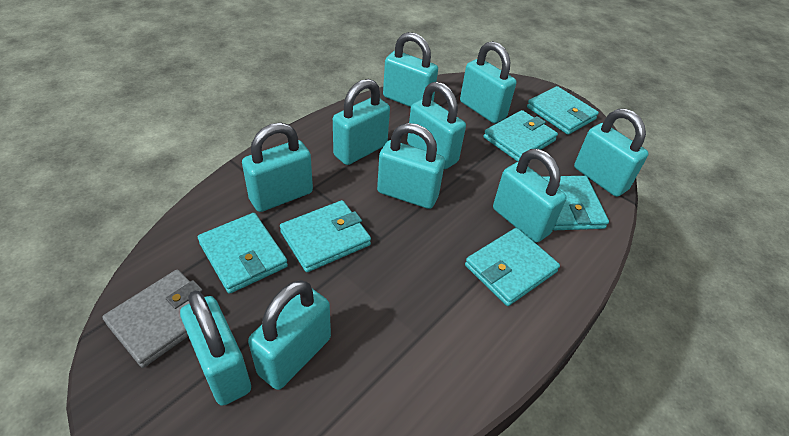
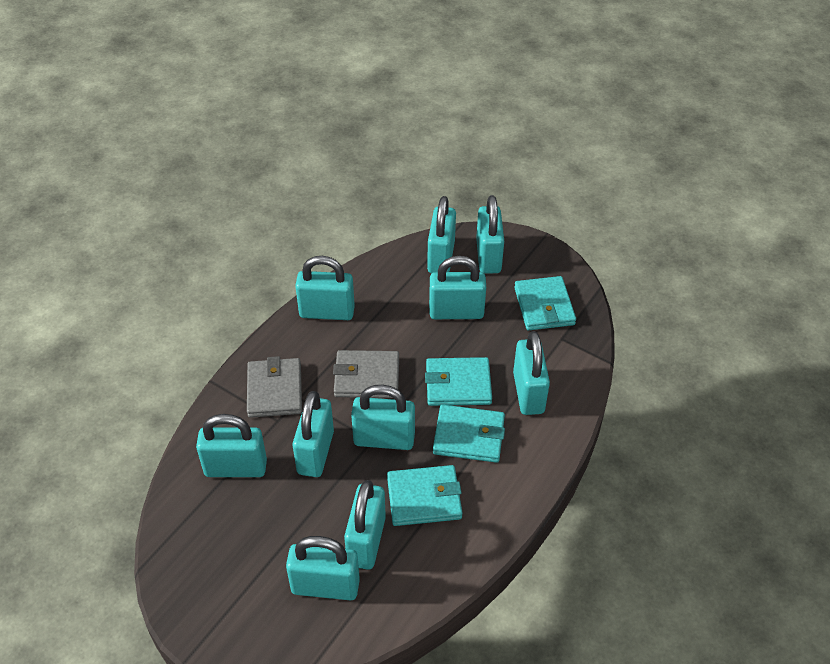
grey wallet: [102,270,205,368] = 1 -> [247,356,302,418] [333,350,399,398] = 2
turquoise wallet: [198,213,288,294] [280,200,371,272] [465,228,560,306] [484,110,558,162] [527,86,599,135] [542,176,609,230] = 6 -> [387,465,462,526] [425,357,492,406] [433,405,505,463] [514,276,576,330] = 4

